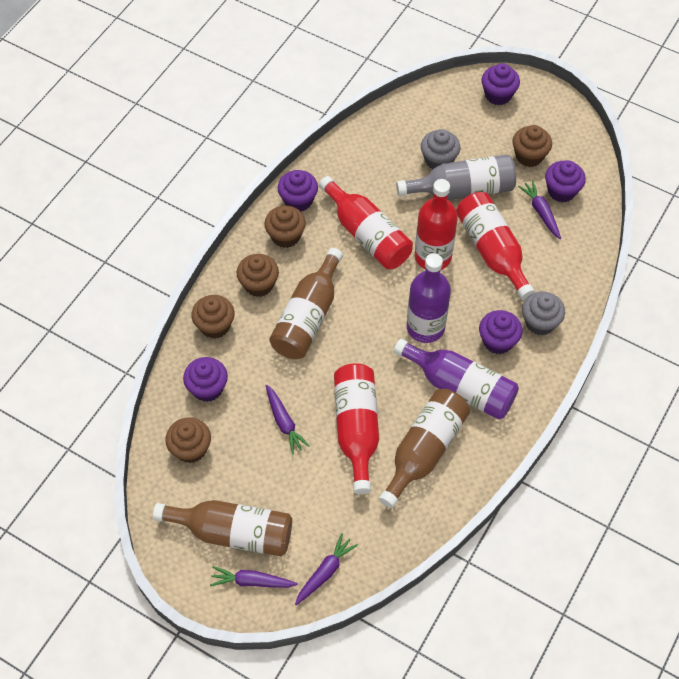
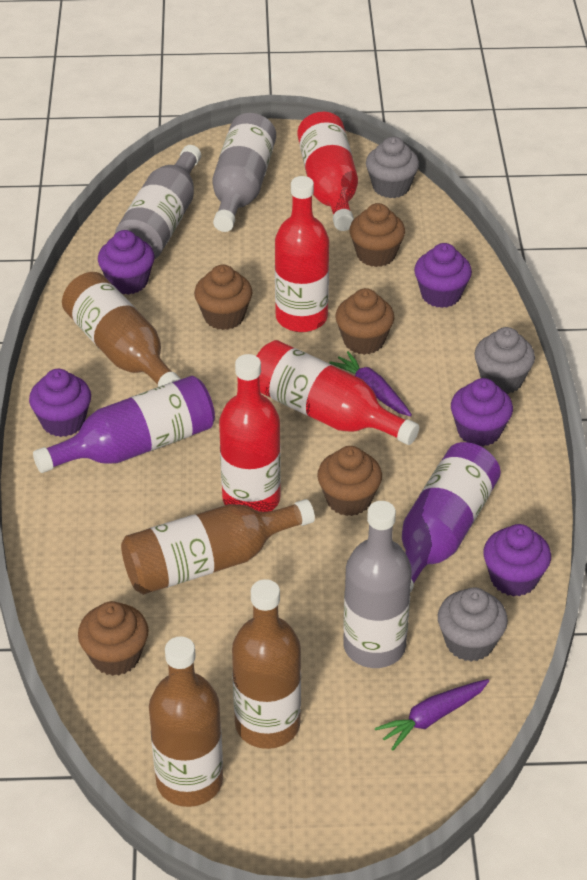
brown bottle: [153,500,292,556] [269,248,343,359] [379,389,470,508] = 3 -> [62,272,181,387] [121,499,315,595] [149,636,223,807] [232,579,301,749] = 4
grey bottle: [396,154,516,200] = 1 -> [115,145,201,259] [212,113,276,232] [343,501,412,668] = 3
grey cupcake: [421,129,460,170] [522,292,565,335] = 2 -> [366,137,419,198] [438,587,508,662] [474,327,535,394] = 3
purple carrot: [210,566,298,588] [265,385,310,455] [295,533,358,605] [518,180,561,239] = 4 -> [329,351,412,416] [375,679,489,750] = 2

